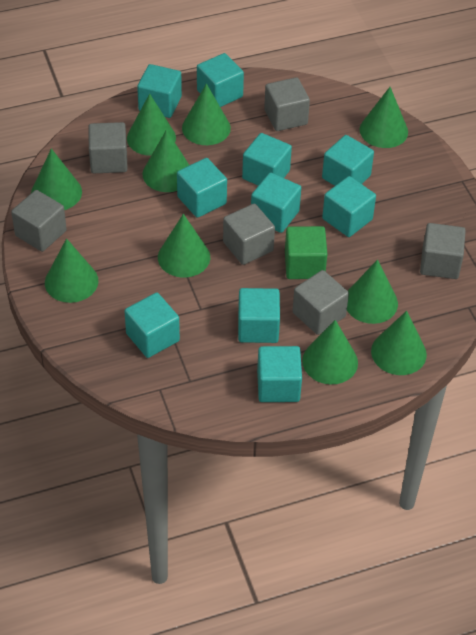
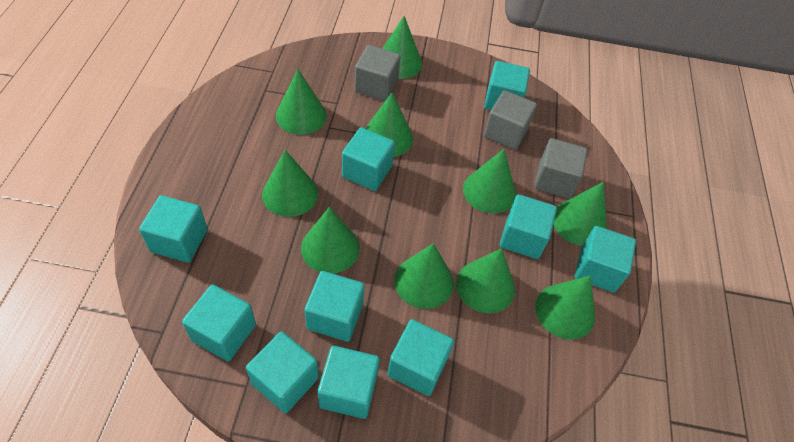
green cube: [285,226,327,279] = 1 -> none = 0
grey cube: [11,190,67,252] [88,122,127,173] [223,204,275,265] [264,77,310,131] [292,270,349,335] [420,223,466,279] = 6 -> [355,45,401,101] [484,90,537,150] [534,138,588,199] = 3

